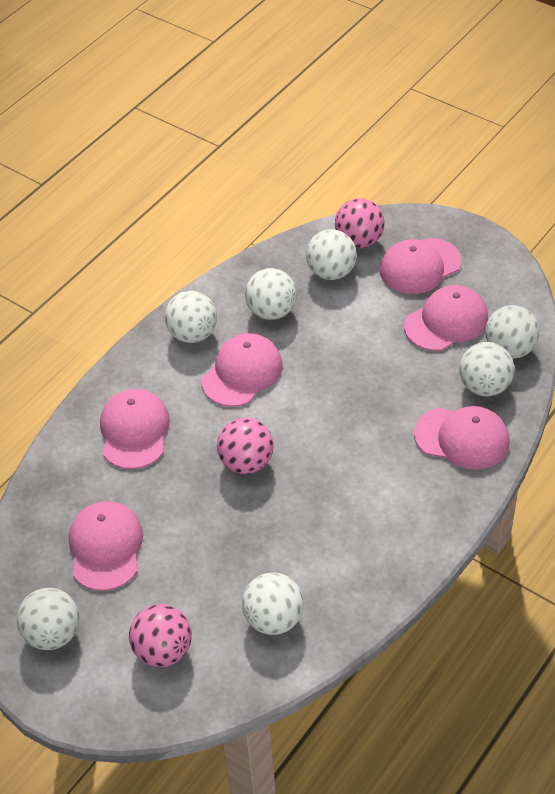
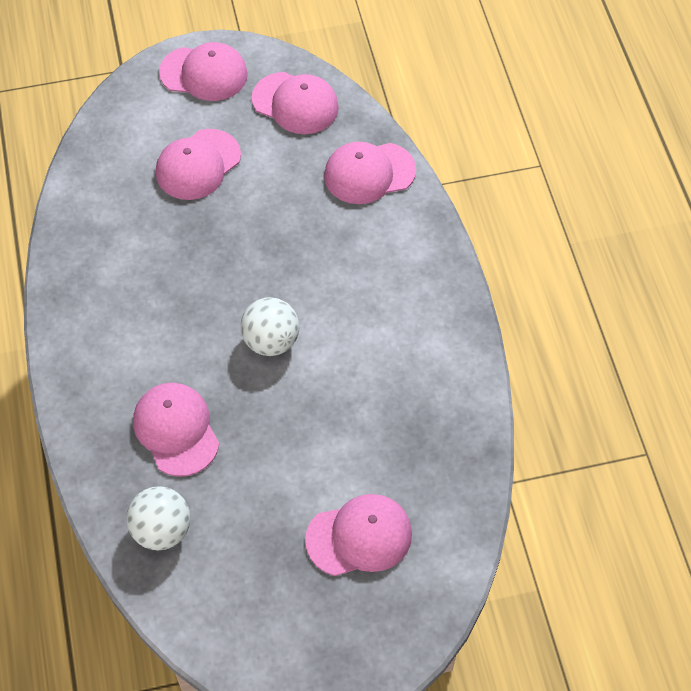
pink ball: [129,604,192,667] [217,417,274,474] [335,198,385,248] = 3 -> none = 0
white ball: [17,588,79,650] [165,291,217,343] [242,573,304,635] [245,268,297,320] [306,229,357,280] [459,342,514,396] [485,305,540,359] = 7 -> [126,486,190,550] [241,297,299,356] = 2

